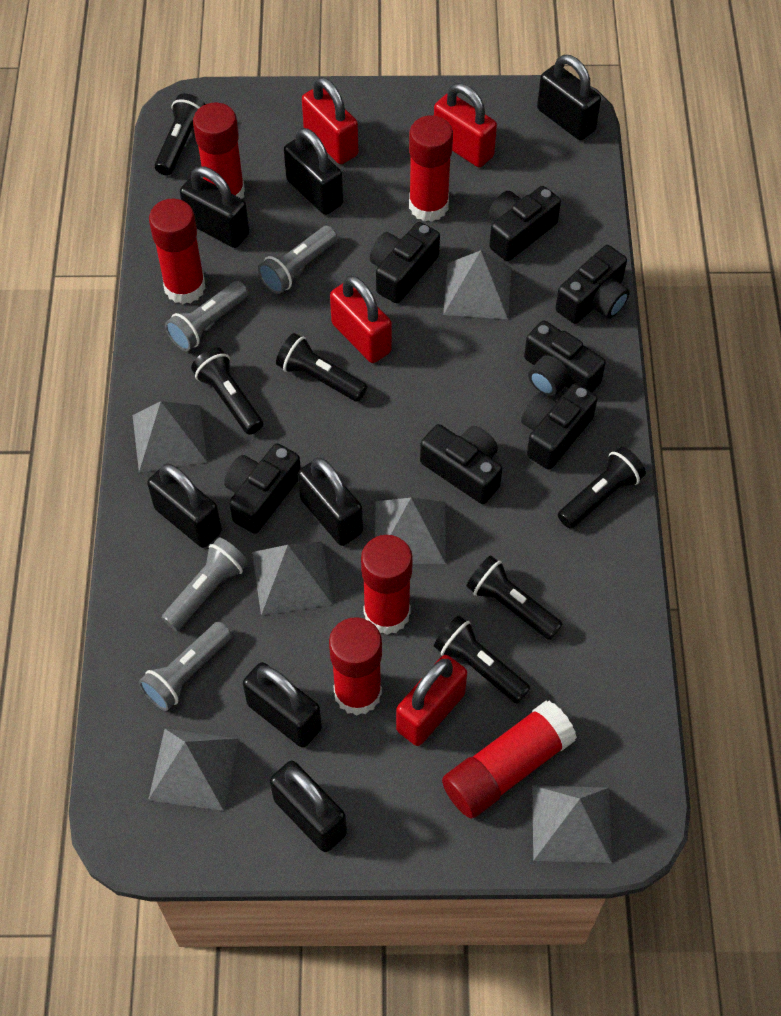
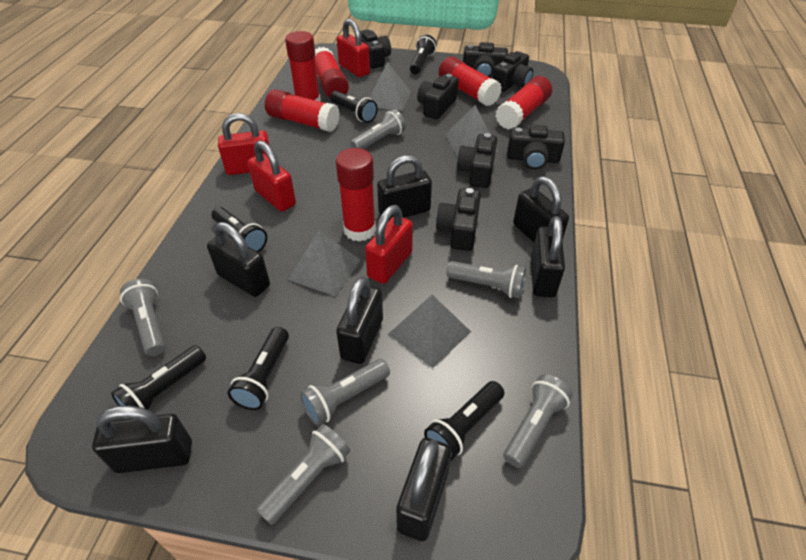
grey flashlight: [139,622,232,711] [162,537,248,631] [165,281,248,351] [258,226,337,294] = 4 -> [120,279,165,356] [256,424,350,525] [300,359,390,426] [350,109,406,149] [446,261,526,298] [503,374,573,468] = 6
grey pyramid: [132,401,207,472] [148,728,239,811] [252,542,333,616] [375,498,446,564] [443,250,511,319] [532,785,612,863] = 6 -> [288,231,361,297] [369,62,411,111] [389,295,471,368] [445,105,499,155] = 4

